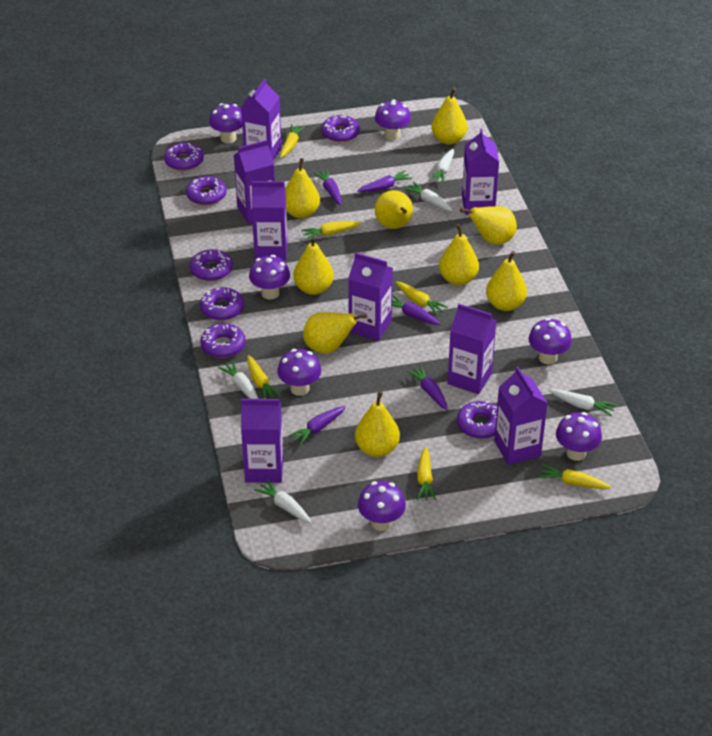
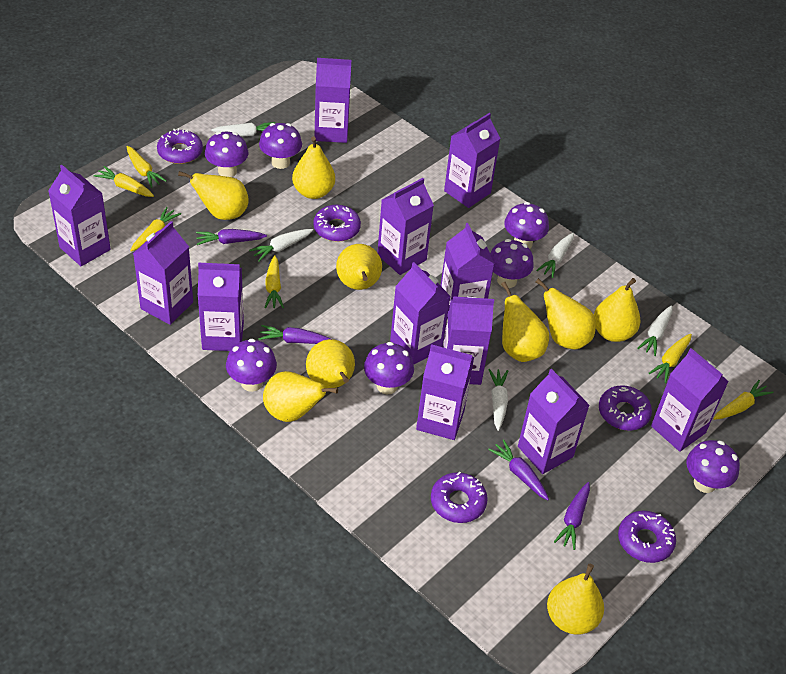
purple carrot: [288,406,346,446] [314,169,341,205] [357,170,412,192] [392,295,440,325] [406,365,448,410] = 5 -> [196,229,267,245] [259,325,330,344] [488,440,549,500] [554,482,590,550] = 4
purple carton: [234,140,275,224] [241,78,282,160] [241,399,283,483] [252,181,288,260] [348,252,393,341] [447,304,496,394] [462,129,499,215] [494,367,547,465] = 8 -> [48,165,111,266] [133,221,193,325] [198,263,244,351] [315,58,351,143] [377,178,434,275] [390,262,451,365] [416,344,474,440] [440,223,495,319] [443,296,494,385] [444,113,501,208] [518,369,590,474] [651,348,729,452] = 12
purple donut: [164,143,204,171] [186,176,227,205] [190,249,233,281] [200,287,244,321] [200,323,246,358] [321,115,360,142] [457,401,497,439] = 7 -> [157,128,203,164] [313,205,361,242] [431,472,488,523] [599,385,652,431] [618,510,676,563] = 5

